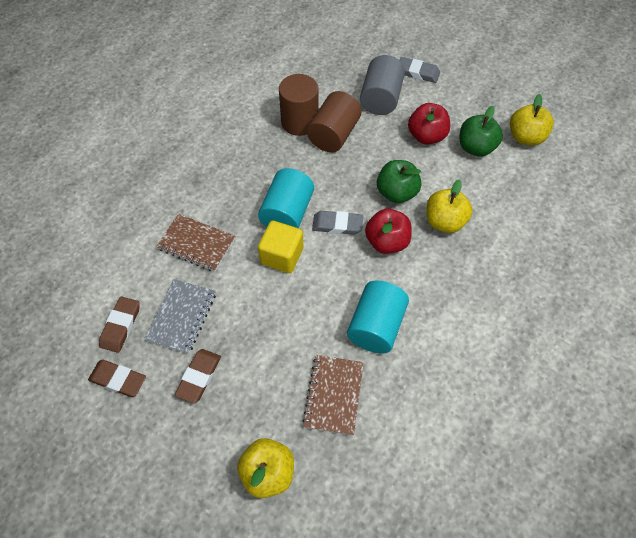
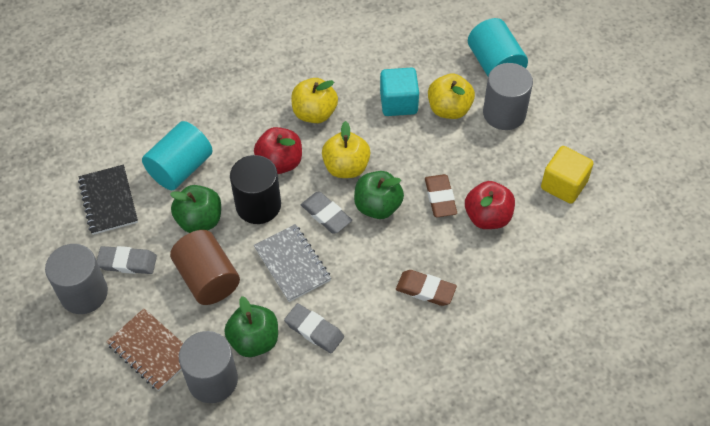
black cylinder: none = 0 -> [230,155,281,224] = 1
black notebook: none = 0 -> [78,165,138,235] = 1
brown cylinder: [279,74,319,136] [307,91,361,152] = 2 -> [170,230,240,305] = 1
brown eraser: [88,360,146,397] [99,296,140,353] [175,349,221,403] = 3 -> [396,270,457,306] [425,174,457,217] = 2
brown notebook: [156,214,235,272] [302,355,364,436] = 2 -> [106,308,183,391] = 1
green apple: [377,160,421,203] [460,106,503,157] = 2 -> [170,185,221,233] [224,296,278,357] [354,171,404,219] = 3
grey cylinder: [360,55,405,115] = 1 -> [45,244,108,314] [179,331,238,403] [483,63,533,130] = 3
grey eraser: [312,211,363,235] [399,57,440,83] = 2 -> [97,246,157,274] [284,303,344,353] [301,192,352,233] = 3
turquoise cube: none = 0 -> [380,68,419,116] = 1

